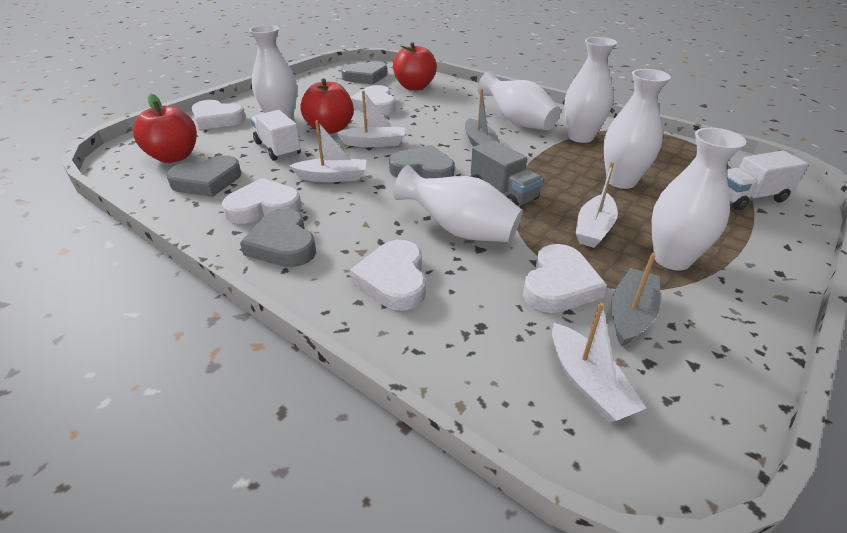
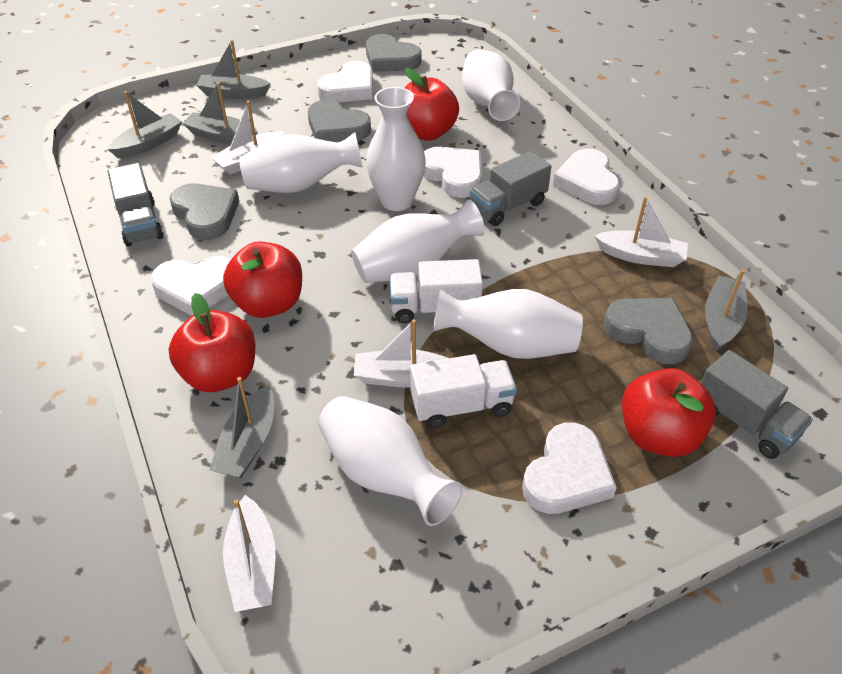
grey boat: [465,88,500,147] [611,253,660,346] = 2 -> [107,91,182,158] [182,82,258,144] [196,40,271,99] [210,377,274,478] [705,269,748,351] = 5
grey truck: [471,140,543,206] = 1 -> [107,163,164,247] [470,151,552,226] [701,350,813,459] = 3
red apple: [133,94,197,163] [300,79,354,134] [393,42,437,90] = 3 -> [169,293,255,392] [223,241,302,318] [405,68,459,141] [622,368,716,457] = 4

